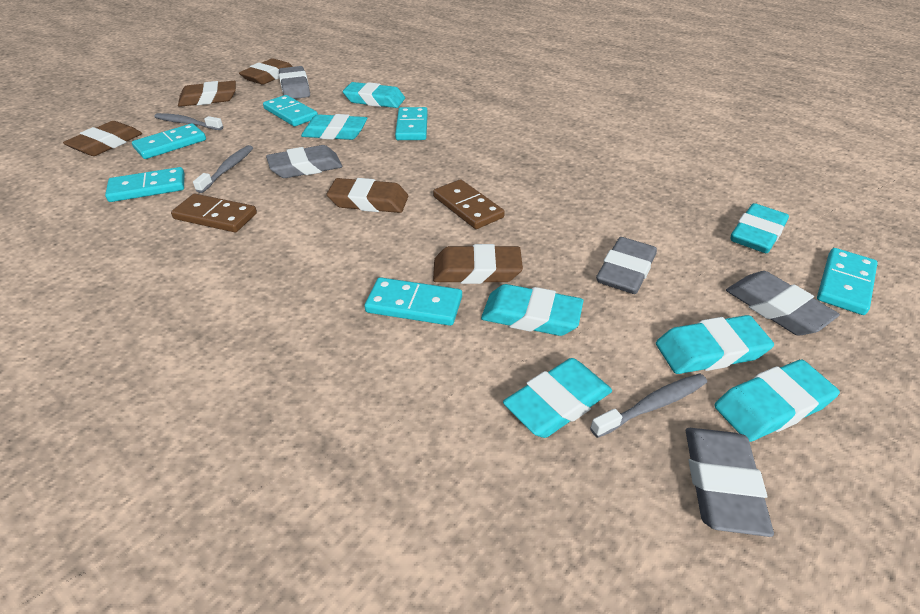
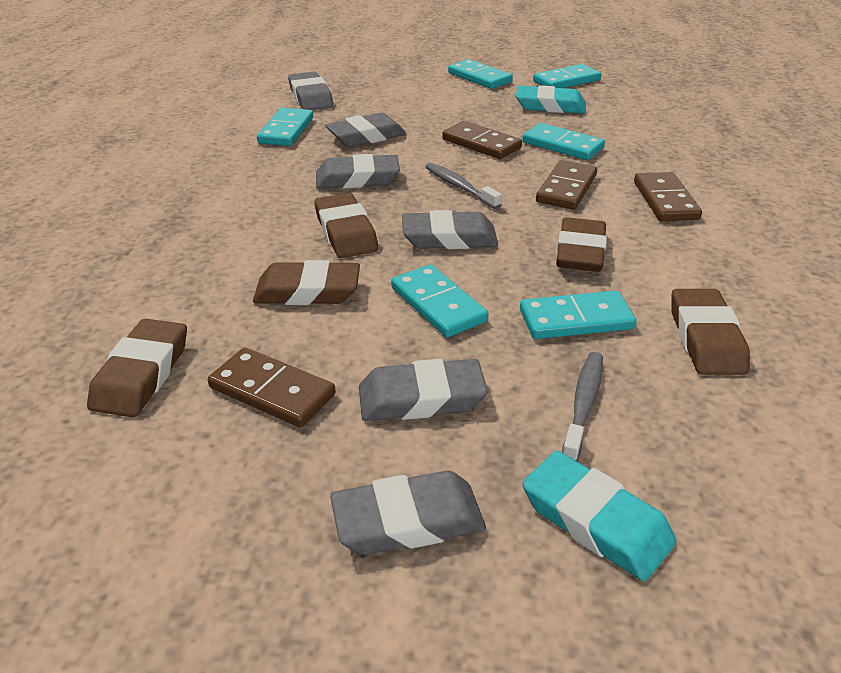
brown domino: [171,193,257,232] [433,179,505,229] = 2 -> [208,348,336,428] [442,121,522,159] [536,160,597,210] [634,172,702,221] = 4
grey eraser: [266,145,342,178] [279,66,310,99] [596,237,657,294] [686,428,774,537] [726,271,840,335] = 5 -> [288,72,333,110] [316,154,400,189] [325,113,406,147] [330,471,486,555] [359,359,488,421] [402,210,498,249] = 6
grey toothbrush: [154,113,223,130] [193,145,253,193] [590,373,707,438] = 3 -> [426,163,502,209] [562,352,603,461] = 2
turquoise eraser: [301,114,367,140] [343,82,405,108] [481,284,583,336] [503,358,612,438] [656,315,774,374] [714,360,840,442] [730,203,789,253] = 7 -> [516,85,586,114] [522,451,676,581] = 2

